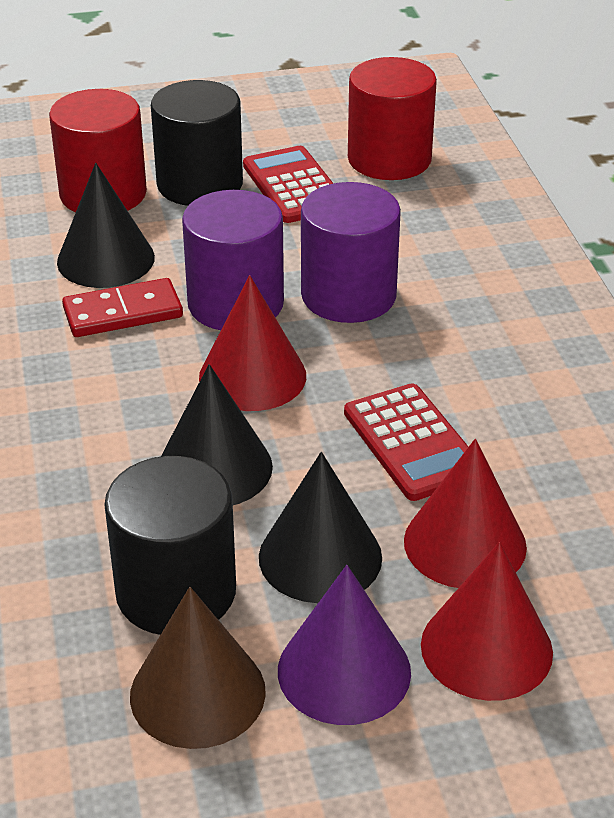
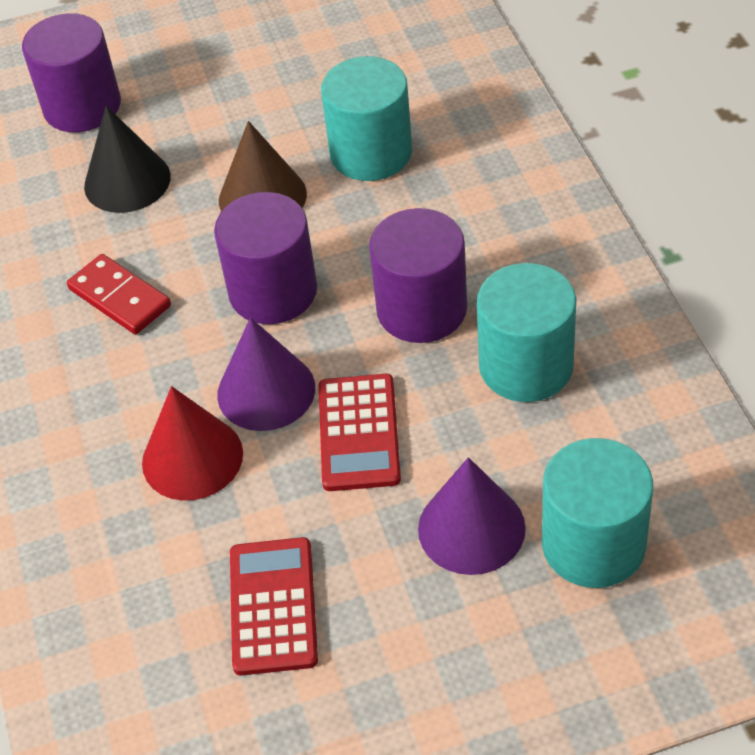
black cone: [57,163,155,288] [161,364,273,505] [259,452,382,603] = 3 -> [84,106,171,213] = 1
black cylinder: [104,456,236,635] [151,80,243,206] = 2 -> none = 0
purple cone: [278,565,411,725] = 1 -> [217,317,315,431] [418,457,526,575] = 2
purple cylinder: [182,190,284,330] [301,182,401,323] = 2 -> [22,13,121,132] [214,192,317,324] [369,208,467,343] = 3
red cone: [199,275,306,411] [404,439,527,588] [421,542,553,701] = 3 -> [142,386,243,501] = 1
red cylinder: [49,89,147,212] [348,57,437,180] = 2 -> none = 0
turquoise cylinder: none = 0 -> [321,56,412,181] [477,263,577,402] [542,438,653,588] = 3

